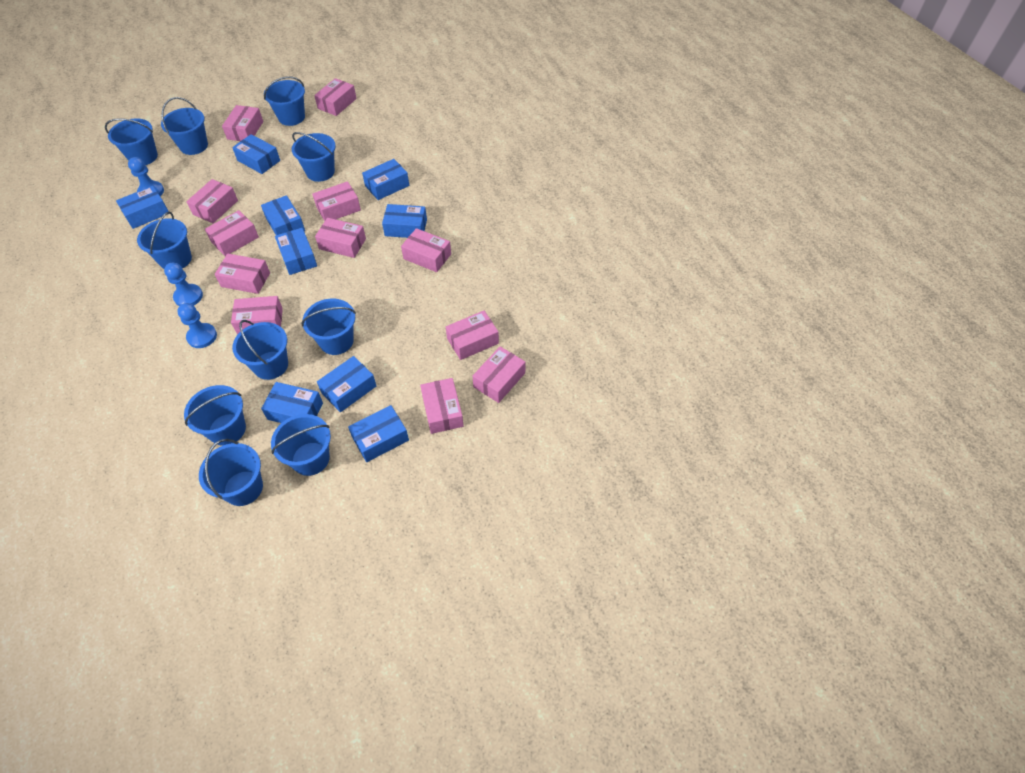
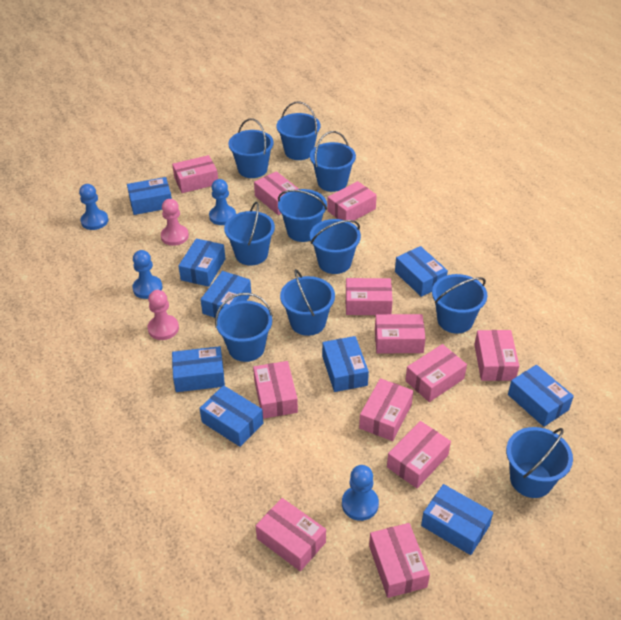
blue pawn: [128,157,164,196] [164,262,203,306] [177,303,217,348] = 3 -> [79,184,108,230] [132,250,163,299] [209,179,236,225] [342,465,379,521] = 4
pink pawn: none = 0 -> [148,290,179,340] [161,199,189,246] = 2

